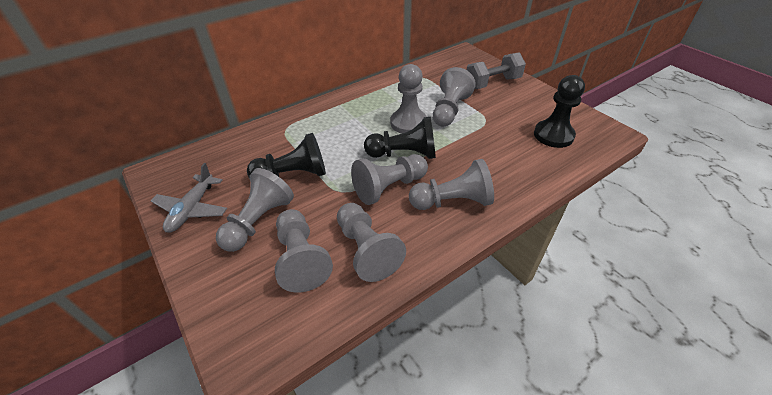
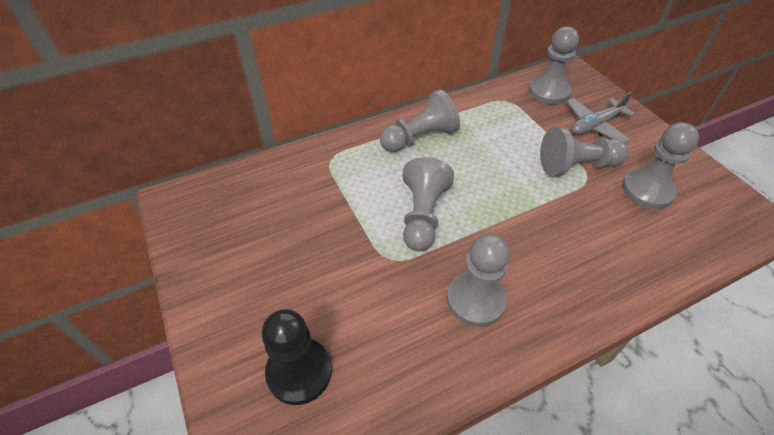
black pawn: [247,133,326,177] [364,117,436,159] [534,75,585,148] = 3 -> [261,309,332,405] = 1
grey dumbbell: [467,52,526,89] = 1 -> none = 0
grey pawn: [216,168,294,252] [275,209,333,293] [337,203,406,282] [351,154,428,205] [391,64,427,134] [409,159,494,210] [433,67,476,127] = 7 -> [380,89,460,152] [402,157,454,251] [447,234,510,327] [529,26,579,105] [540,127,629,176] [622,122,699,209] = 6

